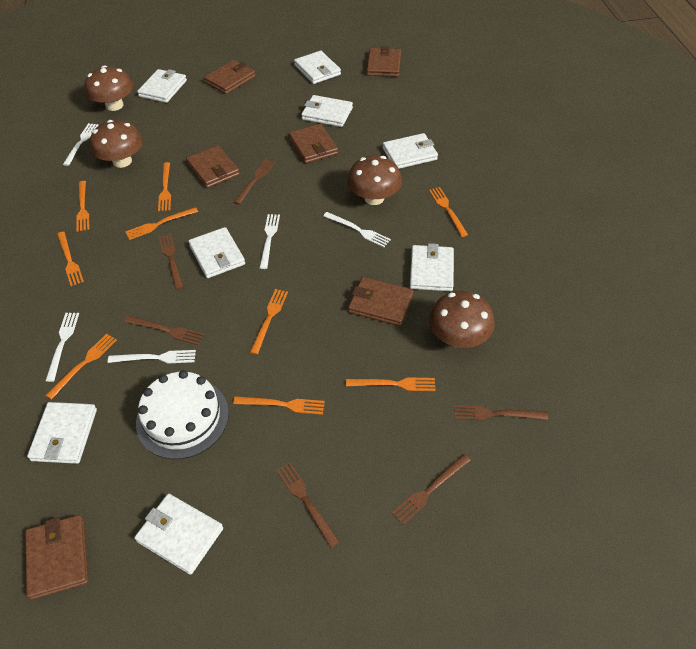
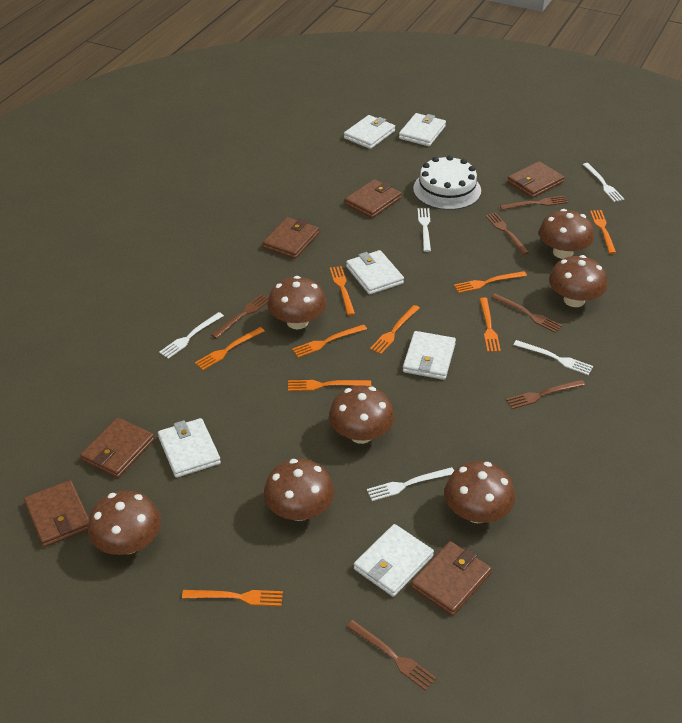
brown mushroom: [84,66,133,111] [90,120,143,168] [347,156,402,205] [429,291,495,348] = 4 -> [88,491,161,555] [264,459,334,521] [267,276,327,329] [329,385,395,444] [444,461,515,523] [539,209,594,259] [549,255,607,307] = 7
white wallet: [27,402,97,464] [134,494,223,575] [137,69,187,103] [188,227,245,278] [294,51,341,84] [301,95,353,127] [382,133,438,169] [410,243,454,291] = 8 -> [158,418,221,478] [344,115,395,149] [346,250,404,295] [354,524,434,597] [399,113,446,146] [403,331,456,380] = 6

